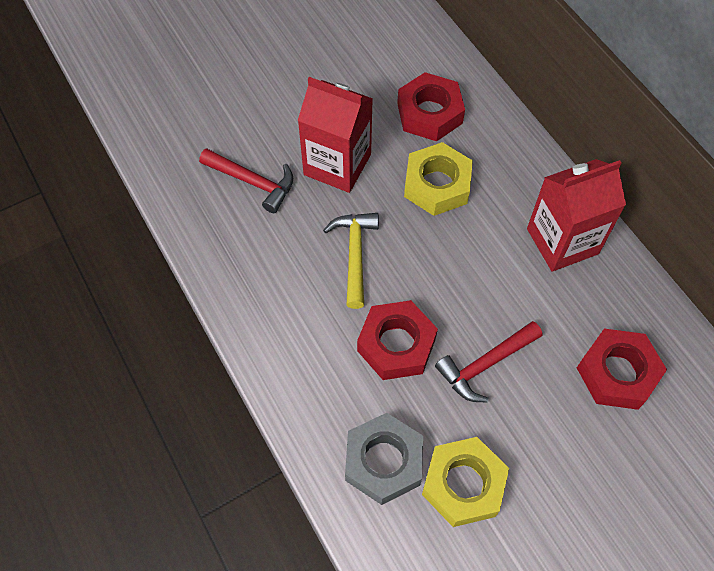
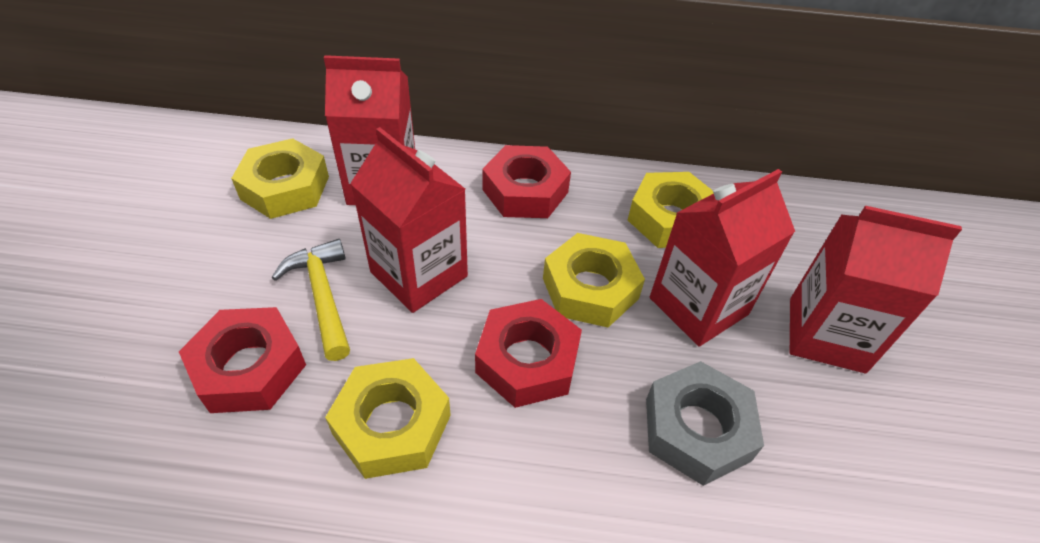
red carton: [298,77,373,193] [527,159,626,272] = 2 -> [324,55,415,205] [350,127,468,313] [650,169,795,347] [790,206,962,373] = 4
red hammer: [199,148,293,213] [435,321,542,403] = 2 -> none = 0
yellow nut: [404,142,473,216] [422,437,509,527] = 2 -> [231,138,329,219] [325,358,451,479] [543,233,645,327] [628,172,714,248] = 4

